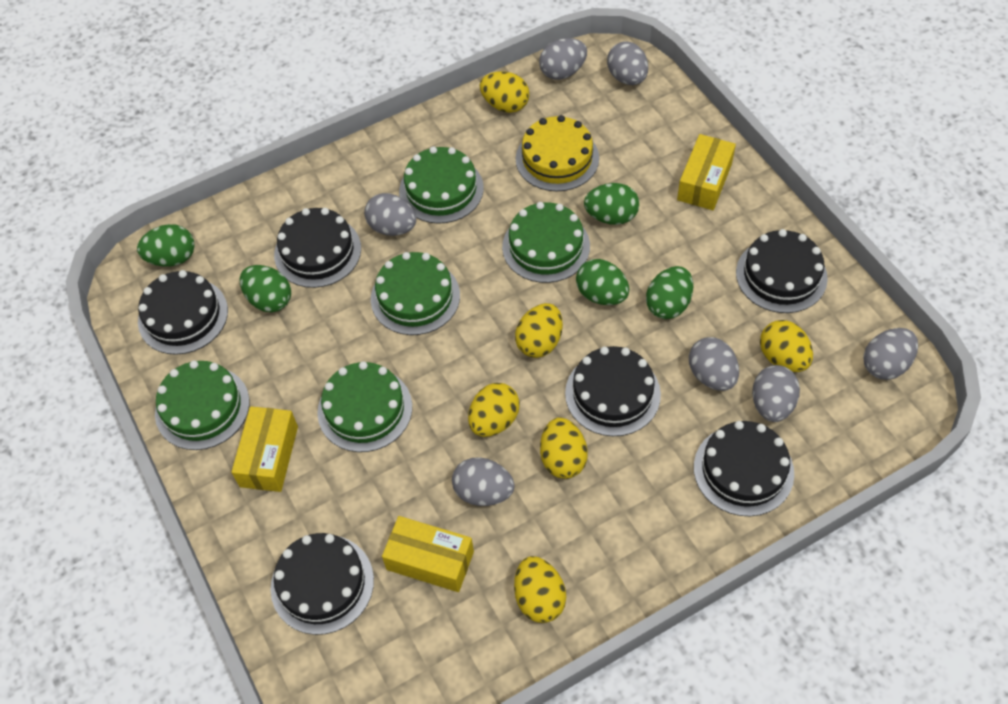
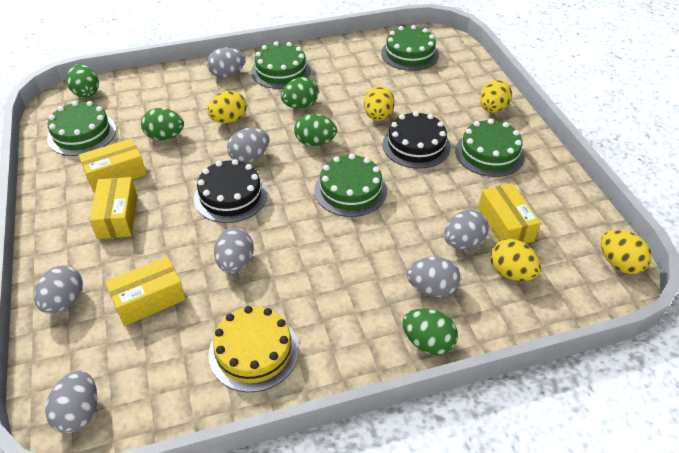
black cake: [138,270,228,355] [271,533,374,635] [274,208,361,288] [565,346,661,436] [694,421,794,516] [736,229,828,313] = 6 -> [194,159,267,223] [383,111,450,169] = 2
yellow box: [231,406,298,492] [382,516,474,592] [677,134,736,210] = 3 -> [79,138,147,192] [89,177,137,239] [105,257,186,326] [478,183,541,244] = 4
yellow egg: [468,383,520,437] [480,71,529,113] [514,556,566,623] [515,303,563,358] [540,417,588,479] [760,320,813,372] = 6 -> [207,91,247,123] [364,87,395,121] [480,80,512,113] [490,239,541,281] [601,229,652,274] = 5

